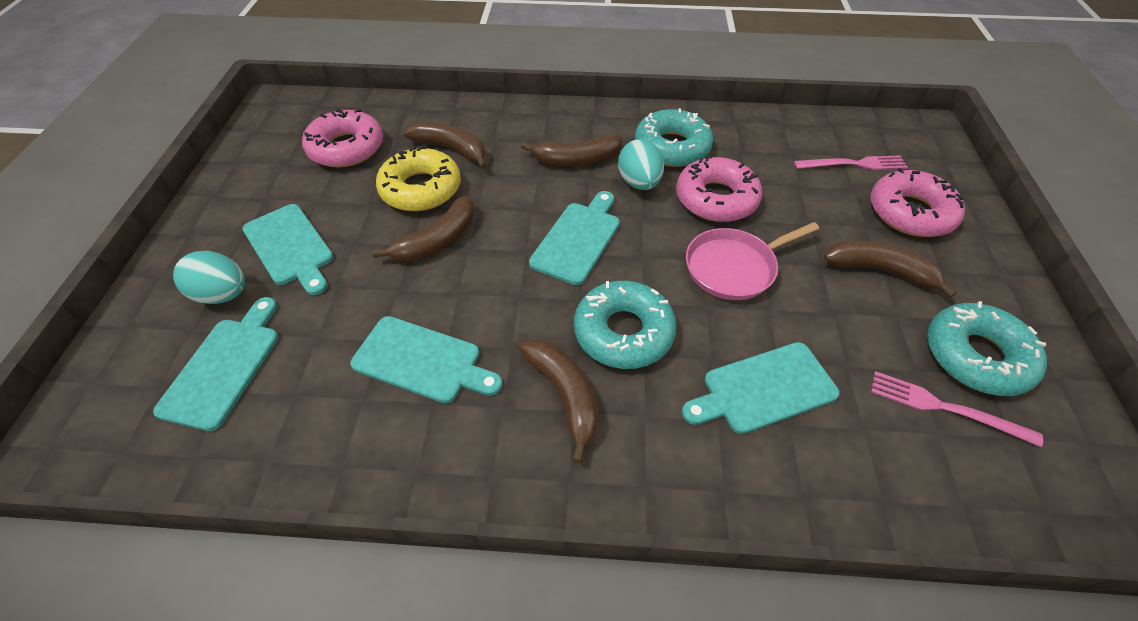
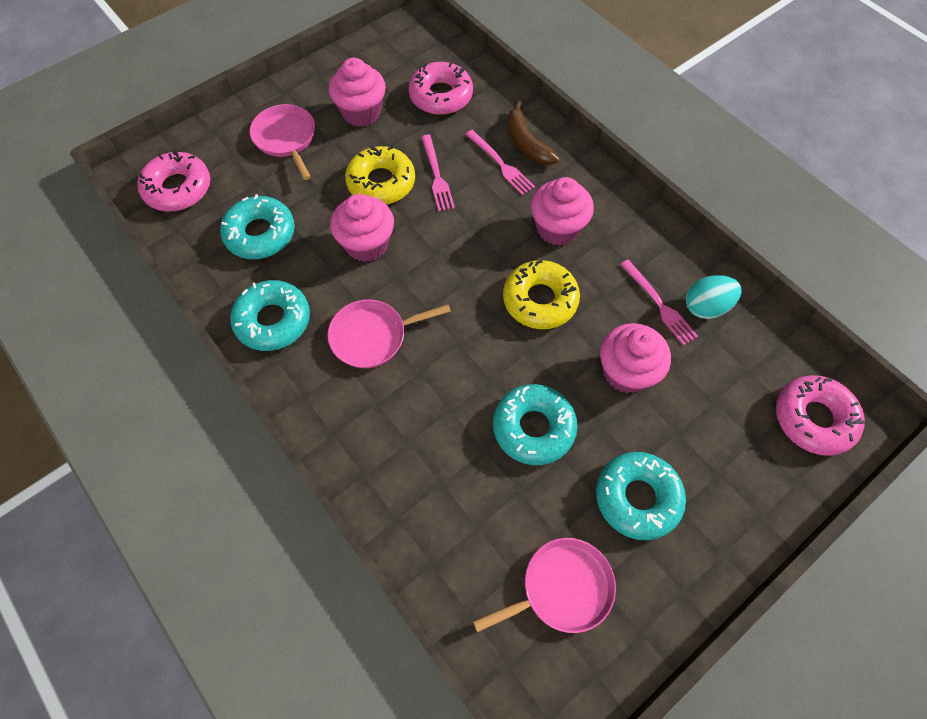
brown banana: [373,196,474,261] [404,121,487,169] [518,339,598,463] [521,134,623,166] [824,240,957,298] = 5 -> [507,100,560,165] = 1
pink cupcake: none = 0 -> [329,58,386,127] [330,194,394,262] [531,177,594,246] [600,323,671,393] = 4
pink fork: [794,155,908,170] [871,371,1043,447] = 2 -> [421,135,455,211] [465,130,535,195] [620,260,698,346] = 3
pink pan: [686,222,819,300] = 1 -> [250,104,315,180] [328,299,451,368] [473,538,616,633] = 3
turquoise cutting board: [153,297,278,431] [242,204,333,295] [350,316,502,403] [529,191,620,285] [682,342,840,434] = 5 -> none = 0
turquoise donut: [574,281,677,369] [635,108,713,167] [927,301,1047,396] = 3 -> [220,194,295,259] [230,280,310,351] [493,384,578,465] [596,452,686,540] = 4
turquoise egg: [173,251,245,304] [618,139,664,190] = 2 -> [686,275,741,319] = 1
yellow donut: [376,146,461,211] = 1 -> [345,146,415,205] [503,260,580,329] = 2

